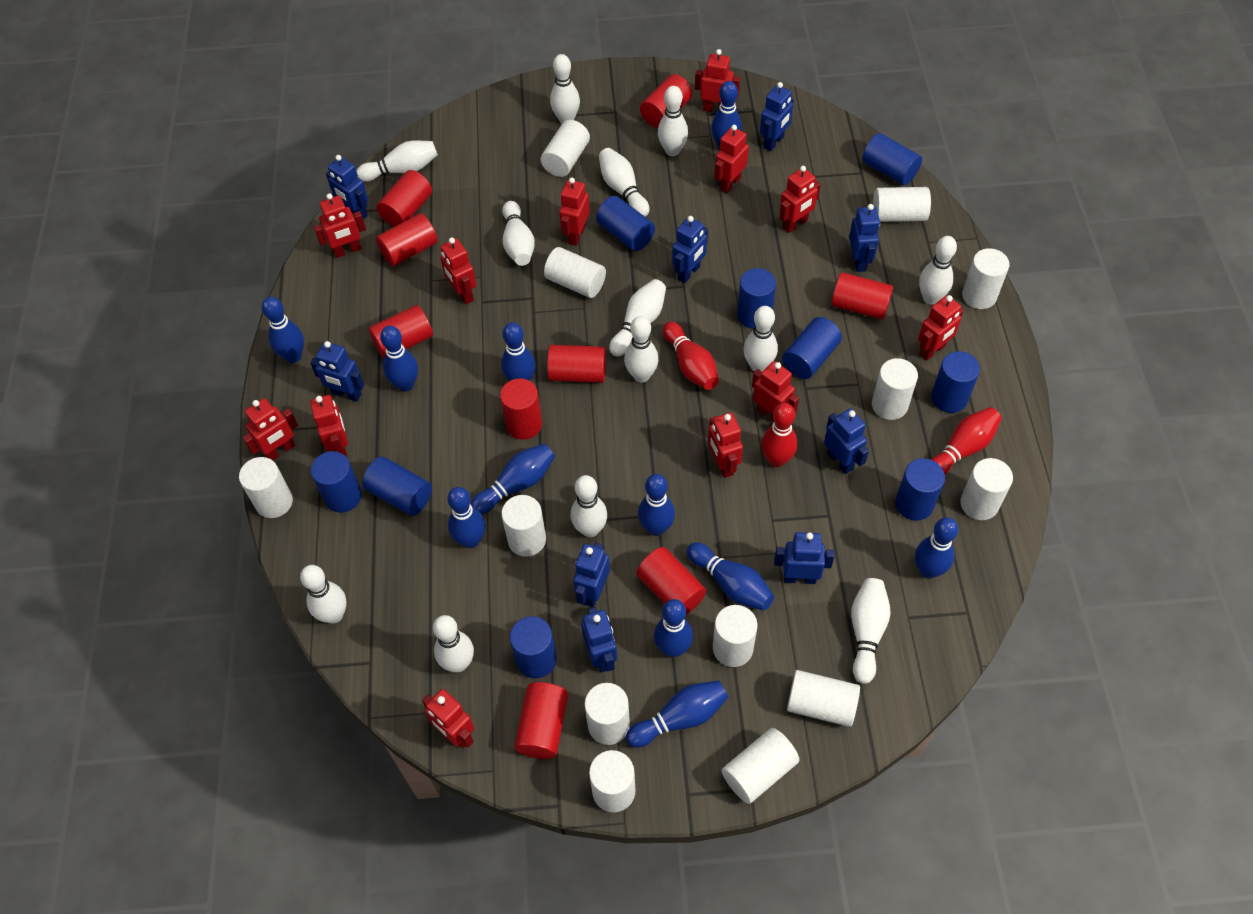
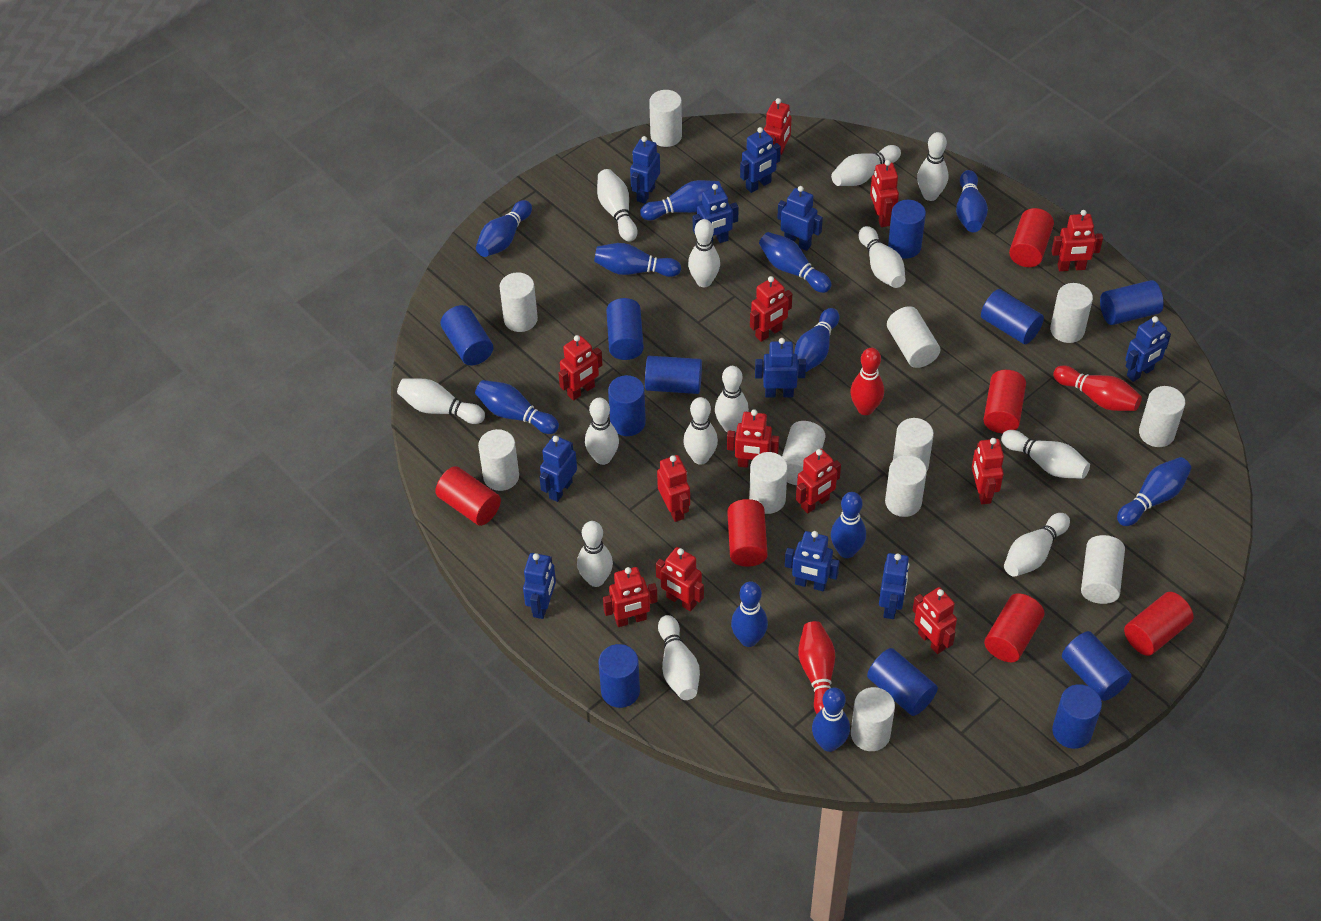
blue cylinder: [311,451,362,513] [362,457,432,516] [510,616,557,678] [596,196,655,251] [737,268,776,329] [782,317,842,379] [862,133,922,185] [895,458,945,521] [931,351,980,413] = 9 -> [440,305,493,366] [599,644,640,708] [606,298,644,360] [608,375,646,436] [645,356,702,394] [867,648,938,716] [888,200,926,259] [981,289,1044,344] [1052,684,1102,749] [1062,631,1131,701] [1100,280,1164,325] = 11
blue robot: [310,341,364,402] [326,155,368,220] [573,543,610,607] [581,607,617,673] [672,216,708,283] [760,82,794,151] [774,532,835,584] [824,408,869,474] [849,204,880,272] = 9 -> [523,553,556,619] [539,435,577,502] [630,136,660,204] [693,184,739,243] [740,127,781,193] [755,338,806,398] [777,186,823,251] [785,531,840,591] [879,553,909,619] [1125,316,1171,382] = 10
red cylinder: [368,305,433,359] [376,213,438,266] [377,170,432,227] [500,378,542,440] [514,682,568,759] [547,345,606,383] [637,547,706,615] [640,74,692,128] [831,272,893,319] = 9 -> [435,466,501,526] [727,499,768,567] [983,370,1026,433] [984,593,1045,662] [1009,208,1054,267] [1124,592,1194,656] = 6
white cylinder: [239,457,293,518] [501,495,546,557] [541,120,590,177] [544,247,606,298] [585,683,630,745] [589,750,636,812] [713,605,757,667] [722,728,799,804] [787,670,860,727] [872,358,918,420] [873,187,931,222] [960,458,1013,520] [962,248,1009,309] = 13 -> [478,429,519,491] [500,272,538,332] [649,90,682,147] [749,452,788,514] [782,421,826,485] [851,687,895,751] [885,455,927,517] [887,306,940,368] [893,418,934,471] [1050,283,1093,343] [1081,535,1125,604] [1139,386,1185,447] = 12

